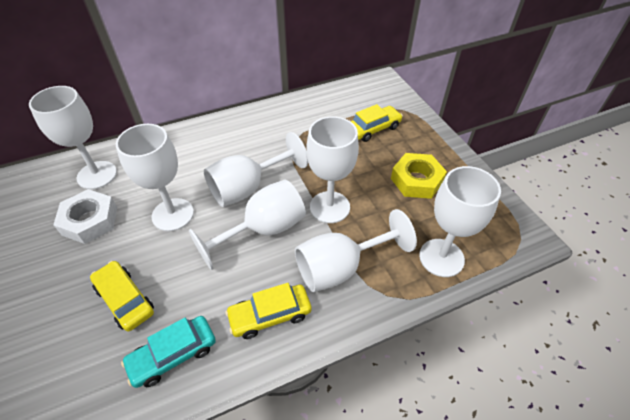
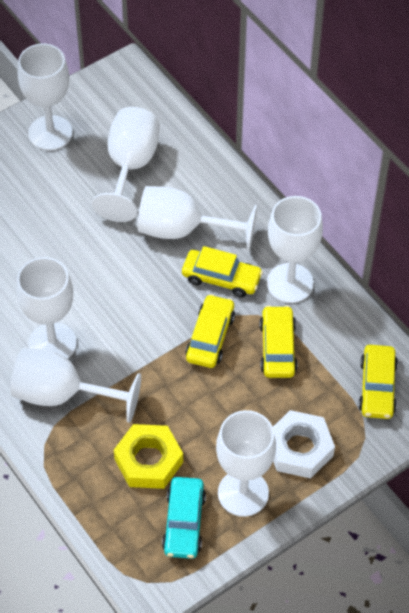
yellow car: [90,261,154,331] [225,283,312,339] [351,104,403,142] = 3 -> [182,246,263,297] [185,294,235,368] [260,305,298,378] [358,345,398,419] = 4

